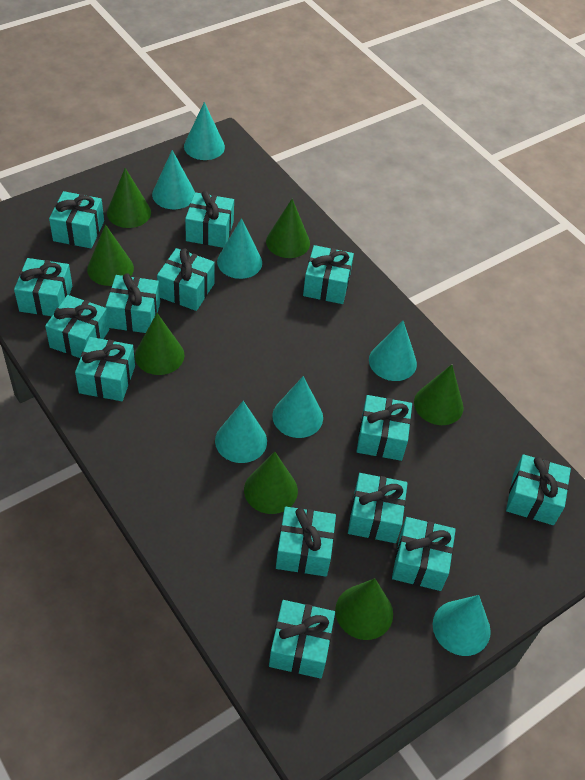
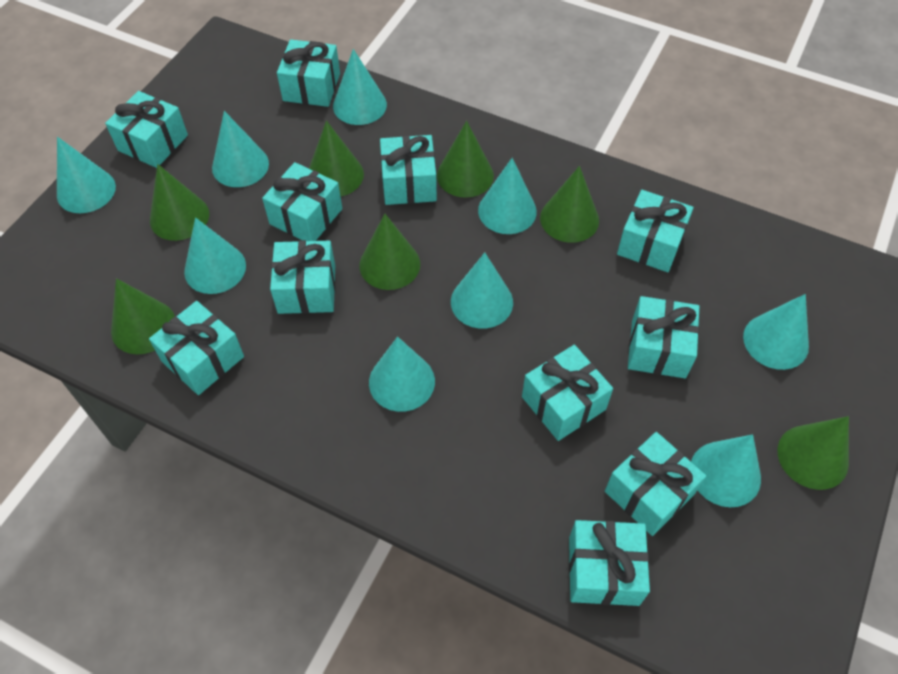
turquoise cone: [152,150,195,209] [184,102,225,160] [215,401,267,463] [217,218,262,279] [272,376,323,438] [369,321,417,381] [433,595,491,656] = 7 -> [57,137,116,213] [184,217,246,294] [212,111,269,187] [333,49,387,125] [369,337,435,412] [451,253,513,329] [478,158,537,234] [691,434,761,507] [743,294,809,370] = 9
turquoise gift: [14,258,72,316] [45,295,109,358] [49,191,104,248] [75,337,135,401] [106,273,160,333] [157,248,215,311] [185,191,234,248] [269,600,335,679] [276,507,336,577] [303,245,354,304] [348,473,408,543] [357,395,412,461] [392,517,456,591] [506,454,571,525] = 14 -> [105,91,188,168] [149,301,244,395] [262,162,342,241] [270,240,335,314] [277,39,340,107] [380,135,437,205] [522,345,613,441] [569,520,650,606] [605,432,706,536] [617,190,694,272] [628,296,699,379] = 11

